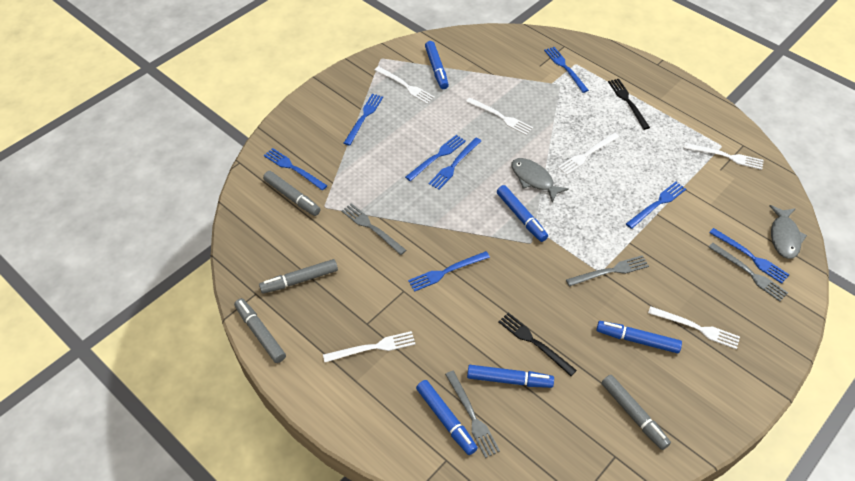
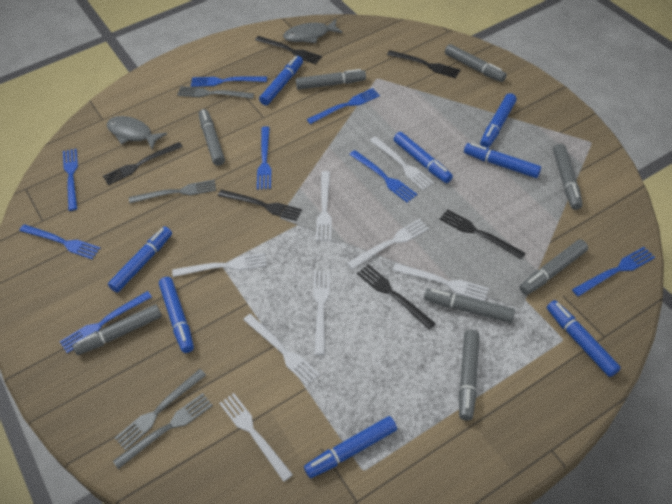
black fork: [498,313,577,376] [608,79,650,130] = 2 -> [103,142,183,185] [218,190,302,221] [255,36,322,64] [357,264,436,330] [387,50,461,78] [439,209,526,259] = 6
blue marker: [416,380,478,455] [425,41,449,89] [467,365,554,388] [497,185,548,242] [596,321,682,353] = 5 -> [108,227,172,293] [159,277,194,353] [259,56,303,105] [304,416,397,478] [393,132,453,183] [464,143,541,178] [480,93,517,148] [547,300,621,377] = 8
grey marker: [234,298,286,363] [259,259,338,294] [263,171,321,216] [601,375,671,450] = 4 -> [72,304,162,355] [199,109,225,166] [296,69,366,90] [424,288,515,323] [445,44,507,82] [459,330,480,421] [519,239,588,295] [553,144,583,210] = 8
white fork: [323,331,416,362] [375,66,435,104] [466,97,533,135] [558,133,619,175] [648,306,740,349] [684,143,764,170] = 6 -> [172,253,266,277] [219,393,293,482] [243,314,320,386] [313,271,330,355] [316,171,332,241] [347,219,429,269] [370,136,434,190] [393,263,489,301] = 8

